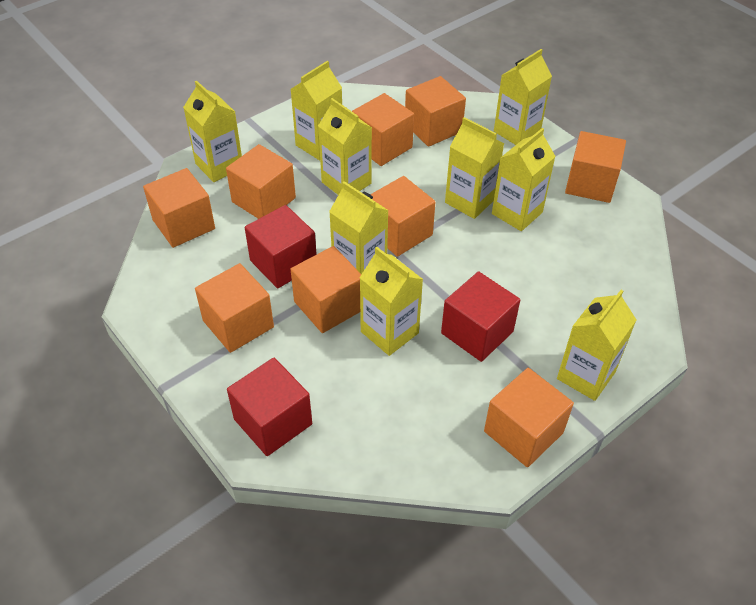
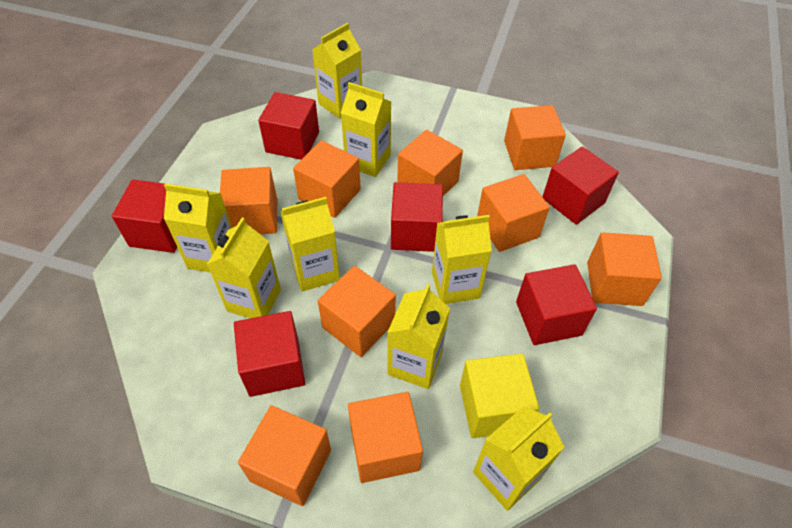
red cube: [227,358,312,456] [245,205,317,288] [441,271,520,362] = 3 -> [112,179,177,253] [234,311,305,397] [258,92,319,160] [391,182,443,252] [516,264,597,345] [543,146,619,225] = 6
yellow carton: [183,81,242,182] [291,61,342,160] [318,98,372,195] [329,181,389,274] [360,247,423,356] [445,117,504,219] [492,128,556,231] [494,49,552,145] [557,290,636,401] = 9 -> [164,184,232,272] [207,217,281,318] [280,197,340,292] [312,23,362,119] [341,82,391,177] [387,284,450,389] [432,215,492,304] [473,406,564,511] = 8
yellow cube: none = 0 -> [460,353,539,438] = 1

